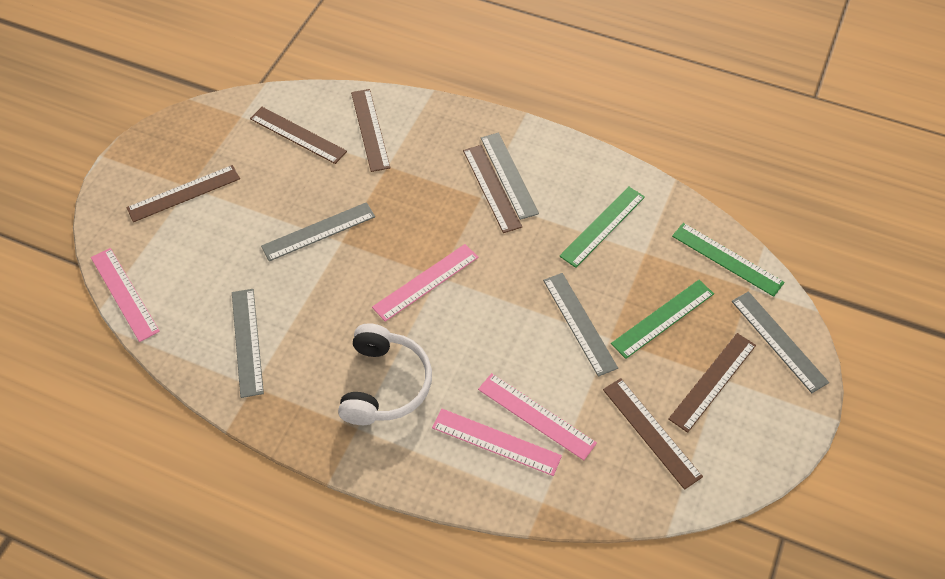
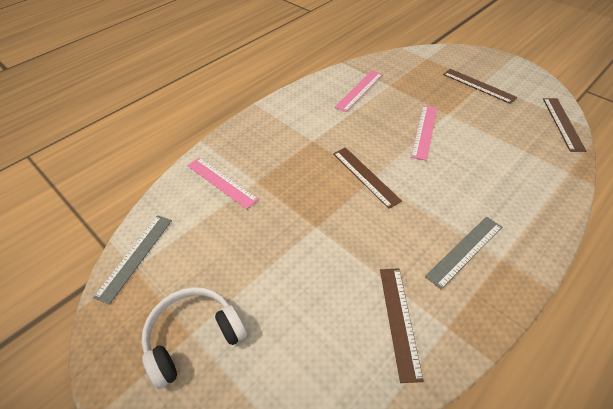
brown ruler: [126,165,240,222] [250,107,347,164] [351,89,390,172] [463,145,522,233] [603,378,703,490] [668,333,756,433] = 6 -> [333,147,402,209] [380,268,424,383] [443,69,517,104] [543,98,586,152] = 4
green ruler: [559,186,645,268] [611,280,714,359] [672,223,785,297] = 3 -> none = 0
grey ruler: [232,289,264,398] [261,202,375,261] [481,133,539,220] [543,273,618,377] [731,291,829,393] = 5 -> [93,215,172,305] [425,217,502,289] = 2
pink ruler: [91,248,160,342] [372,244,478,322] [432,408,562,476] [478,373,597,460] = 4 -> [187,157,259,209] [334,71,383,112] [411,105,437,161] = 3

